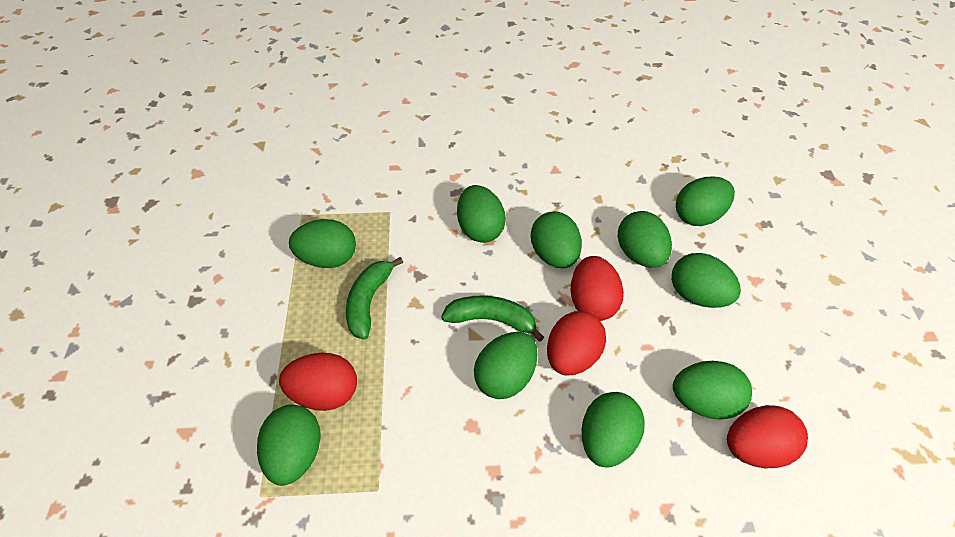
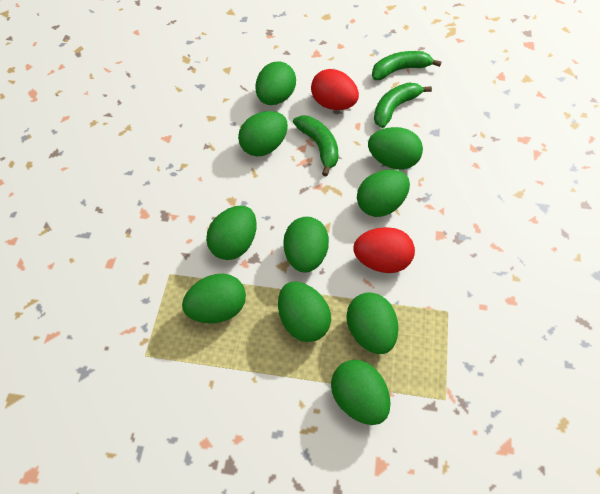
green banana: [346,257,403,340] [441,295,544,342] = 2 -> [293,115,338,176] [372,51,442,80] [374,83,432,128] = 3
red egg: [279,353,357,411] [547,311,606,375] [570,256,624,321] [727,405,808,468] = 4 -> [311,69,359,110] [353,227,415,273] = 2

